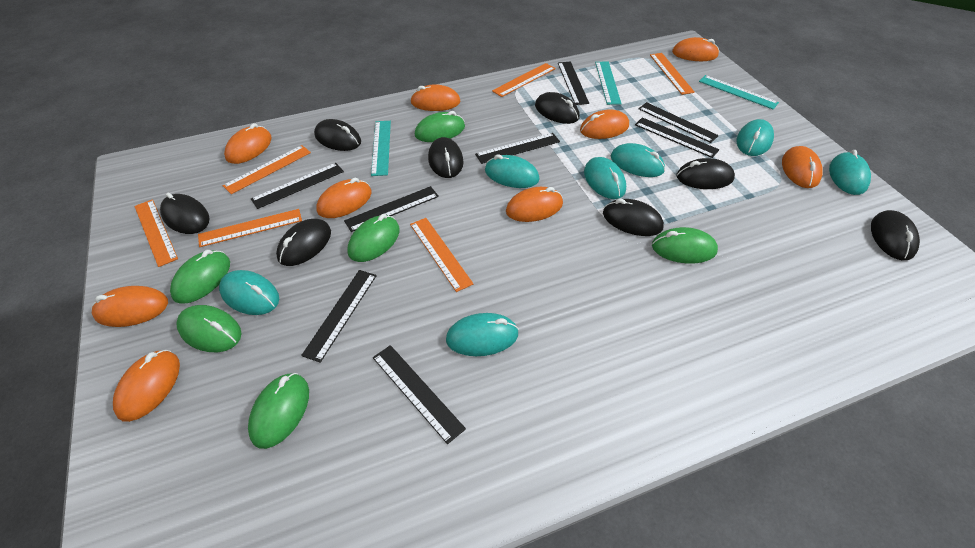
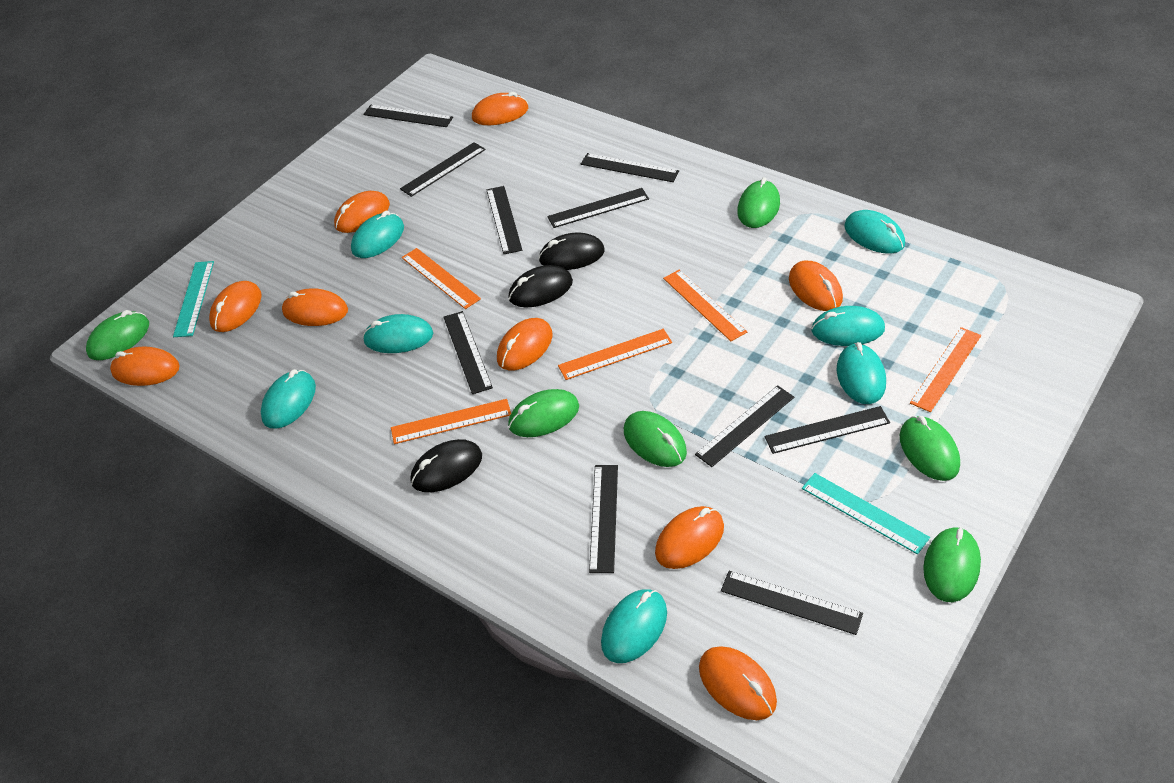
black mouse: [160,193,210,234] [276,219,331,266] [314,119,361,151] [428,137,463,178] [535,92,580,124] [603,199,664,236] [677,158,735,189] [871,210,920,260] = 8 -> [411,439,482,492] [508,265,573,307] [539,232,605,270] = 3
black ruler: [251,163,344,209] [301,270,377,363] [344,186,439,232] [373,345,466,444] [475,133,560,164] [558,62,589,105] [635,117,719,158] [639,102,719,143] = 8 -> [363,105,453,127] [400,142,485,197] [443,311,493,394] [486,186,522,254] [547,188,649,228] [581,153,679,182] [589,465,618,573] [695,385,794,467] [721,571,863,635] [764,406,890,454] = 10
orange ruler: [134,199,178,267] [198,209,302,247] [223,145,311,194] [410,218,474,292] [492,63,556,97] [650,53,695,95] = 6 -> [391,399,511,444] [402,248,481,309] [558,329,672,380] [663,270,747,341] [910,327,981,412] = 5
turquoise ruler: [371,121,391,176] [595,62,622,105] [699,75,779,110] = 3 -> [173,261,214,337] [802,473,930,554] = 2

